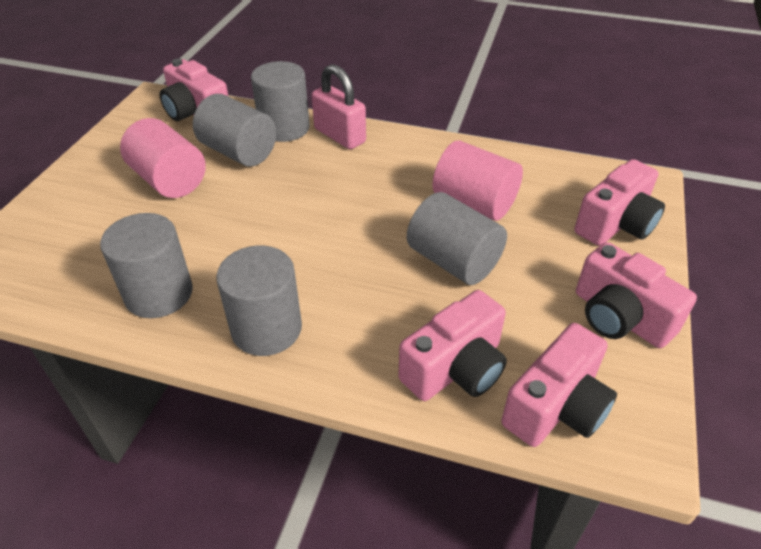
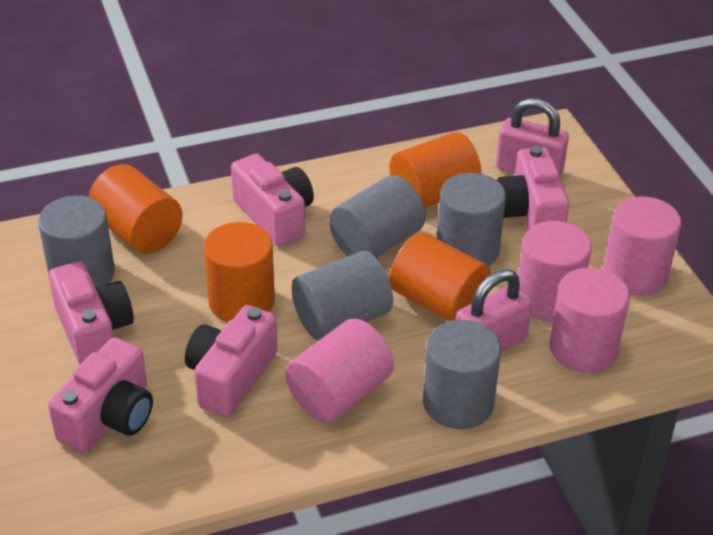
orange cylinder: none = 0 -> [88,164,183,254] [204,222,275,322] [389,132,482,208] [390,232,491,321] = 4
pink cylinder: [120,118,206,198] [433,140,523,221] = 2 -> [286,318,394,423] [519,221,592,322] [550,268,630,373] [603,196,681,296] = 4
pink padlock: [312,64,366,149] = 1 -> [456,269,532,352] [496,98,569,177] = 2

